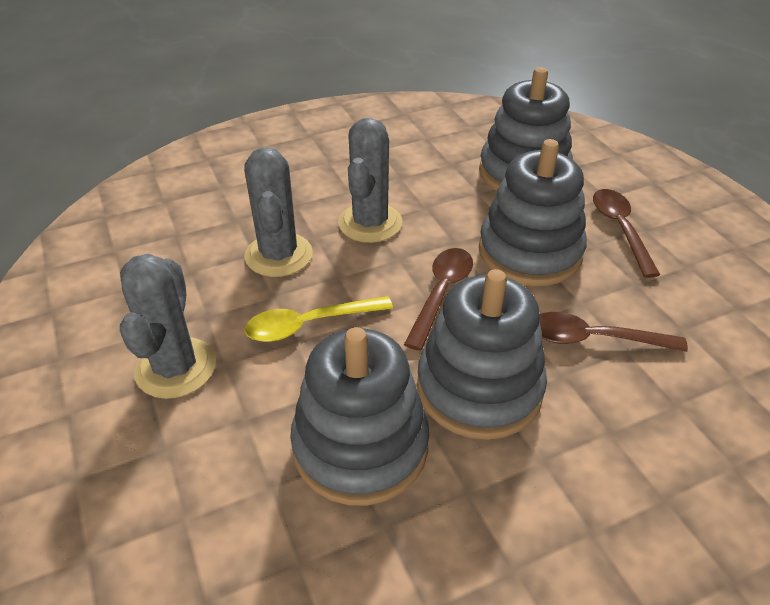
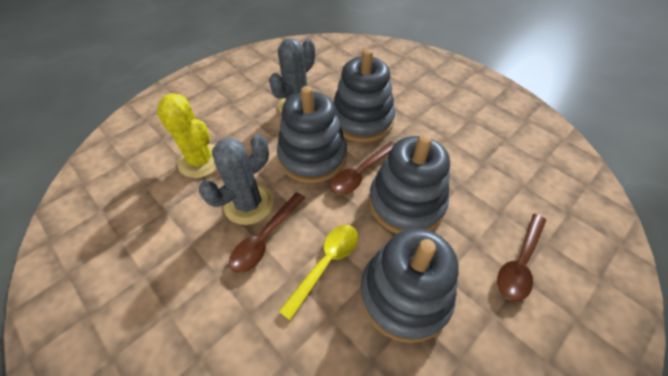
grey cactus: [120,253,216,399] [244,147,313,277] [338,118,402,243] = 3 -> [199,134,273,225] [269,38,315,113] = 2
yellow cactus: none = 0 -> [157,93,217,178] = 1

